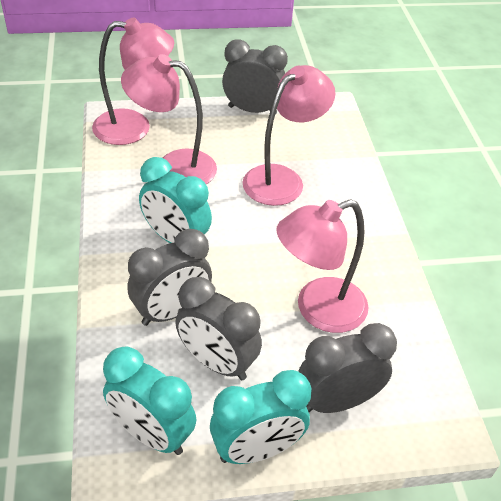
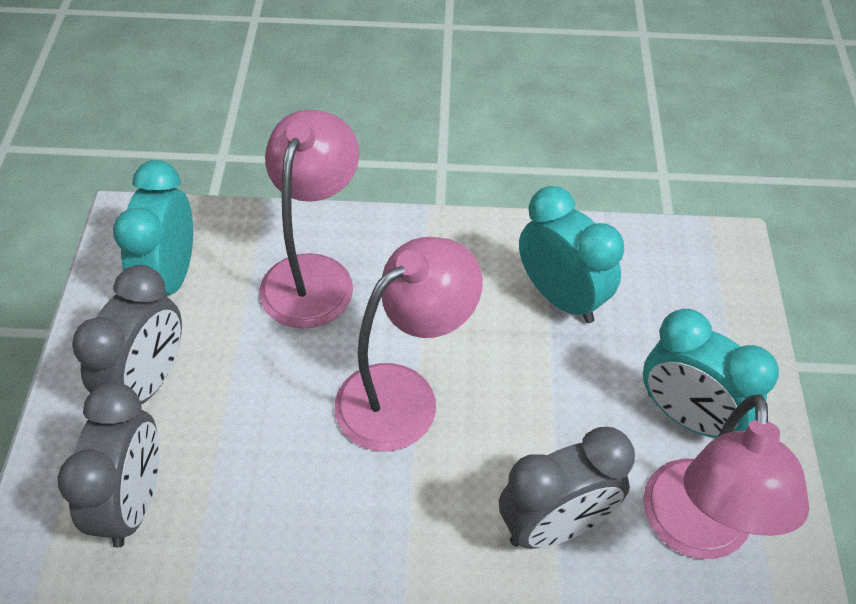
grey clock: [127,229,212,326] [175,277,262,380] [222,39,288,113] [298,323,397,413] = 4 -> [58,382,159,548] [72,265,182,405] [499,427,635,549] = 3
pink lamp: [92,17,174,145] [121,54,217,184] [242,65,335,206] [276,199,369,333] = 4 -> [259,110,359,329] [334,237,483,451] [643,394,810,559] = 3

